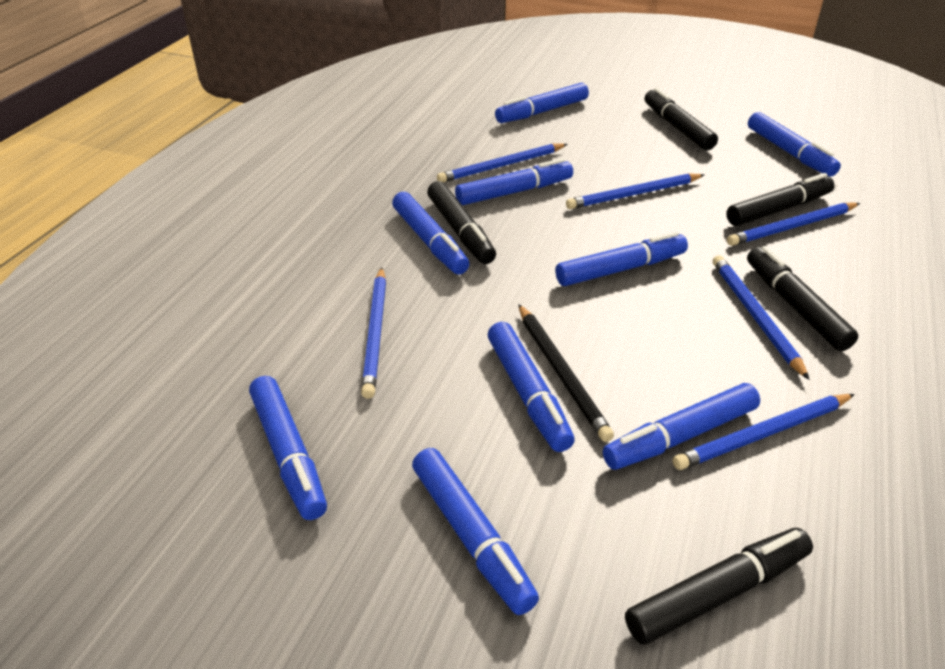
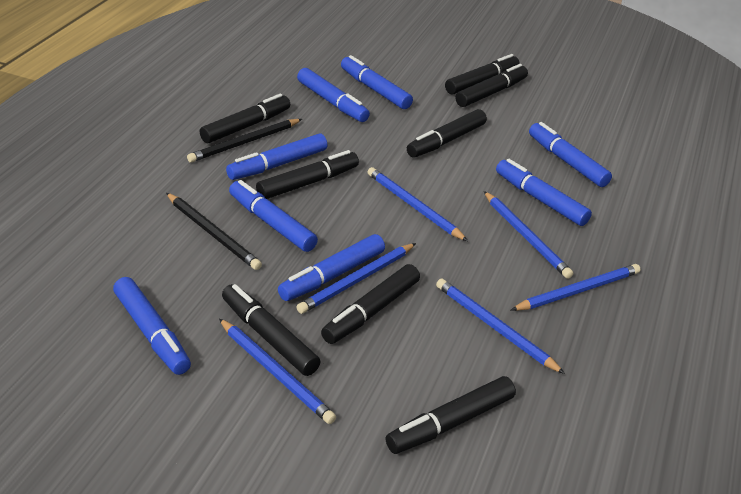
black marker: [427,181,496,264] [625,528,813,645] [645,88,718,150] [726,173,834,226] [747,246,858,351] = 5 -> [200,94,290,143] [222,284,320,376] [256,150,359,199] [321,264,420,344] [386,376,516,454] [407,109,487,158] [445,54,519,95] [455,64,528,107] = 8
black pencil: [518,304,614,442] = 1 -> [166,193,262,270] [187,119,302,163] = 2
blue marker: [249,376,327,520] [392,192,469,275] [412,448,539,615] [455,158,573,205] [488,322,575,452] [495,83,589,123] [555,231,688,286] [603,383,760,470] [748,112,841,177] = 9 -> [113,277,191,375] [226,134,328,180] [229,180,318,252] [278,234,385,301] [297,68,370,122] [341,55,413,109] [496,159,592,226] [529,122,612,187] = 8

